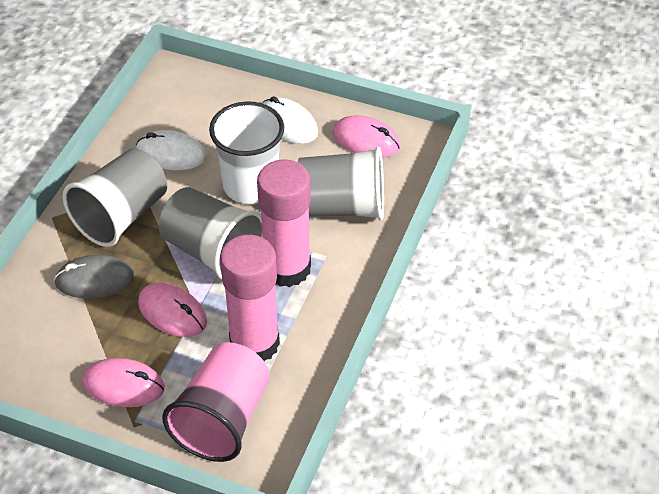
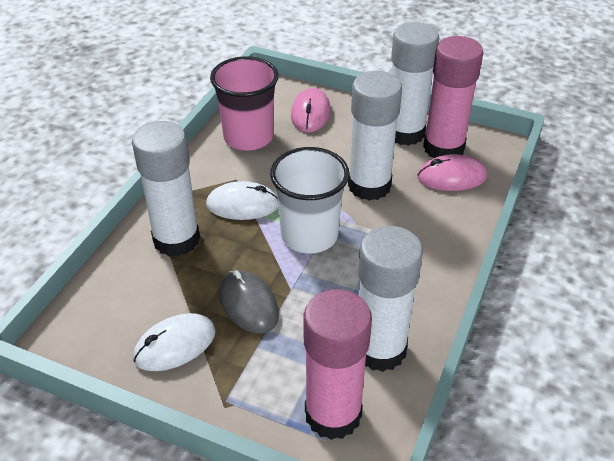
grey cup: [63,148,167,247] [159,187,263,280] [298,147,384,221] = 3 -> none = 0
pink mouse: [82,358,165,407] [138,283,207,337] [332,115,400,158] = 3 -> [291,88,331,132] [417,154,487,191] = 2
white glue stick: none = 0 -> [132,121,200,257] [348,71,402,201] [358,226,423,372] [391,22,439,146] = 4

